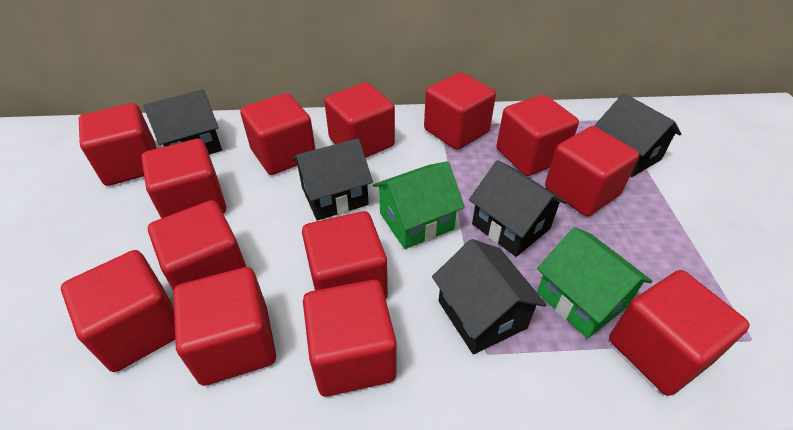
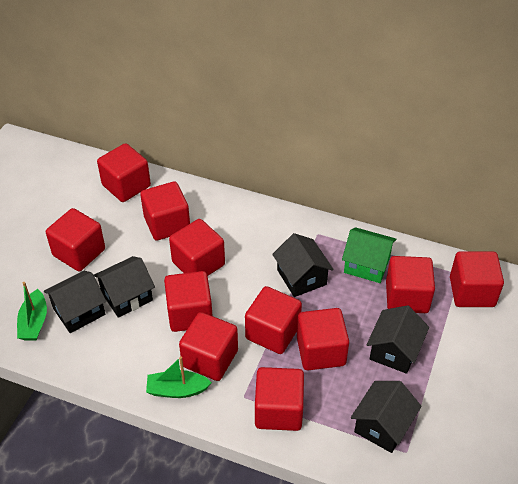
green boat: none = 0 -> [17,282,47,341] [146,356,212,398] = 2
green house: [373,161,465,249] [537,227,652,339] = 2 -> [342,227,396,283] = 1
red cube: [61,250,175,372] [79,103,156,186] [141,139,226,218] [148,200,246,291] [173,267,276,386] [240,93,316,175] [302,211,388,299] [303,280,396,397] [324,82,395,158] [424,72,496,150] [497,95,579,176] [545,126,639,216] [609,270,750,396] = 13 -> [46,208,105,271] [97,143,151,202] [140,181,190,241] [164,271,213,332] [169,219,225,276] [179,312,238,381] [245,286,302,354] [255,367,304,431] [297,308,349,370] [386,256,435,313] [450,251,504,307] = 11

